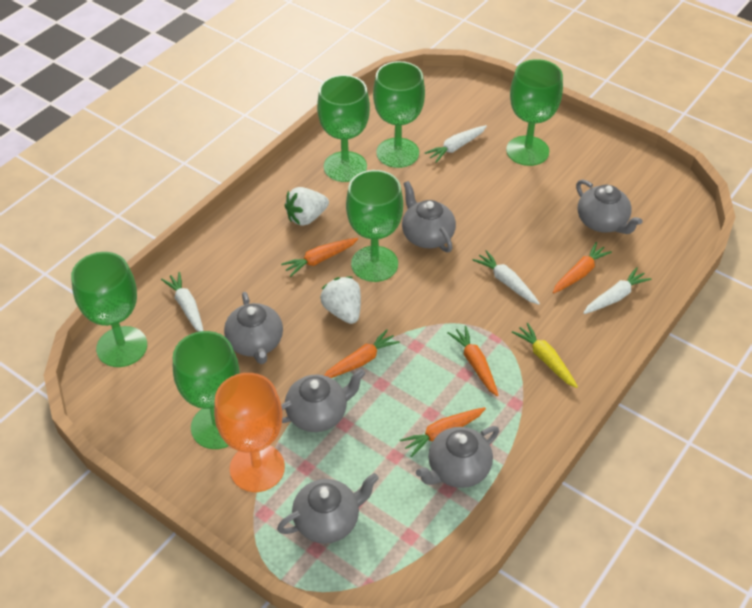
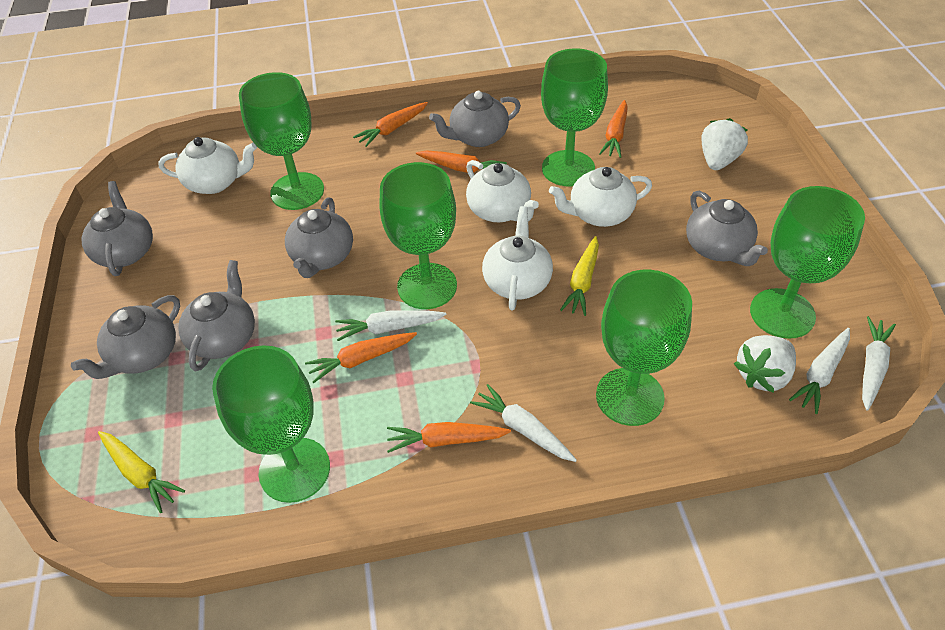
orange goblet: [214,373,285,492] = 1 -> none = 0
white teapot: none = 0 -> [158,137,257,194] [466,160,539,222] [482,206,553,310] [549,167,652,227] = 4
yellow carrot: [512,323,578,388] = 1 -> [98,431,185,513] [560,236,599,316] = 2

